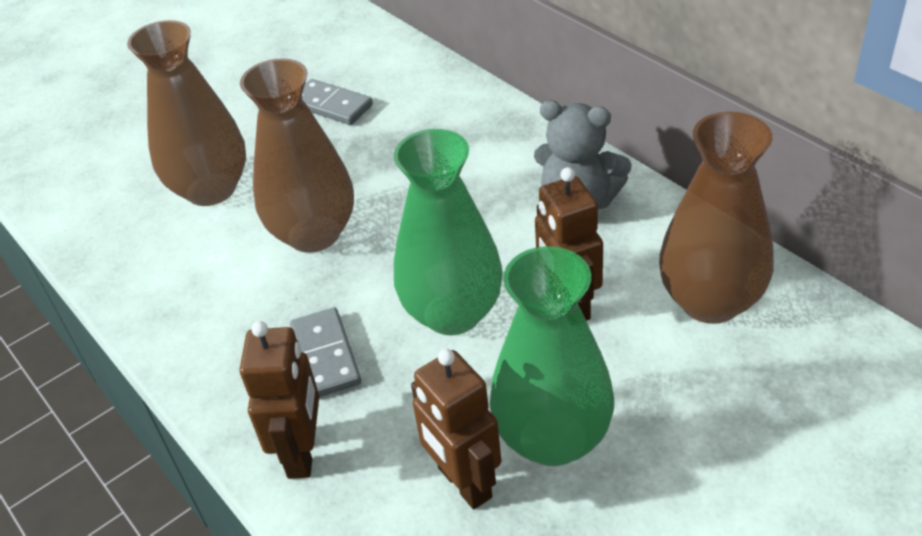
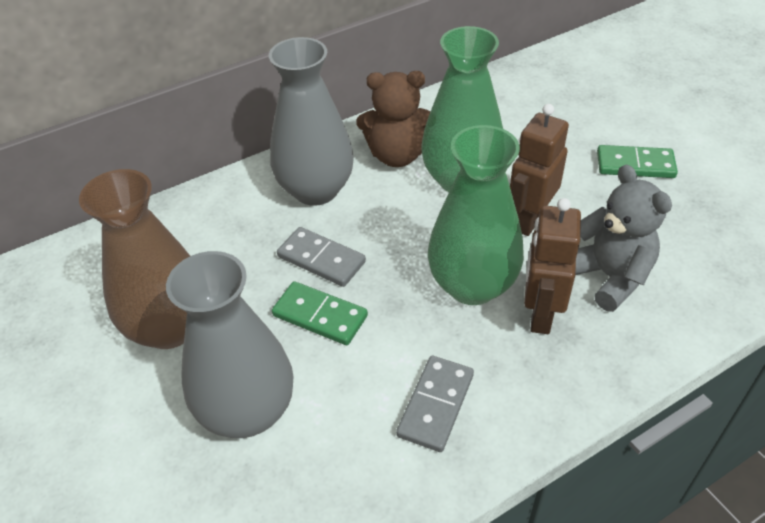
brown robot: [239,321,319,479] [411,349,501,509] [535,167,603,321] = 3 -> [510,104,569,236] [524,198,581,334] = 2
brown teddy bear: none = 0 -> [356,71,430,167] = 1
brown vase: [127,20,246,206] [240,58,354,253] [659,111,774,324] = 3 -> [79,169,190,349] = 1
green domino: none = 0 -> [272,281,368,345] [597,145,678,178] = 2
grey vase: none = 0 -> [166,251,293,438] [269,37,354,206] = 2

